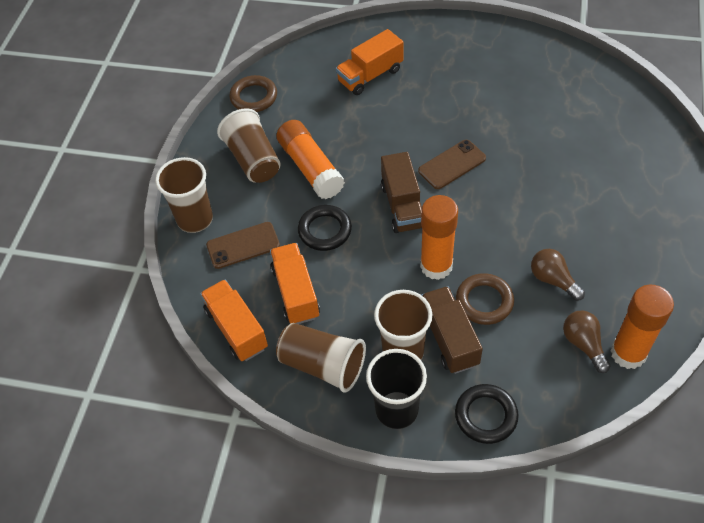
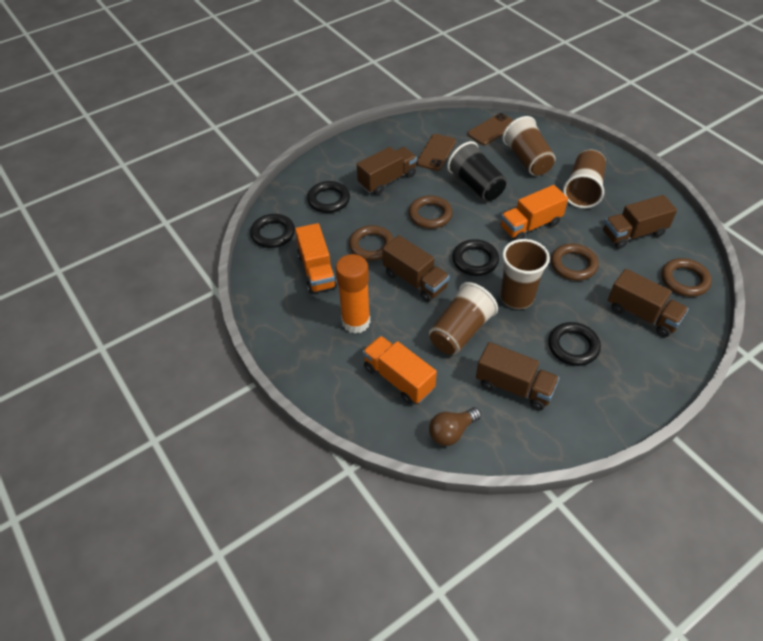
black ring: [298,205,352,251] [455,384,519,444] = 2 -> [250,214,295,248] [307,181,350,213] [452,239,499,276] [548,322,601,366] = 4
brown light bulb: [531,249,585,301] [563,310,610,373] = 2 -> [429,407,481,446] = 1
brown ring: [229,75,277,112] [456,273,514,325] = 2 -> [349,225,394,261] [409,196,453,229] [551,244,598,281] [662,258,712,297] = 4
brown truck: [381,152,422,233] [422,286,483,374] = 2 -> [357,147,417,195] [383,235,450,302] [476,342,559,411] [603,195,677,249] [608,269,689,337] = 5
orange glue stick: [276,120,345,199] [420,195,458,280] [610,285,674,369] = 3 -> [336,254,370,334] = 1

